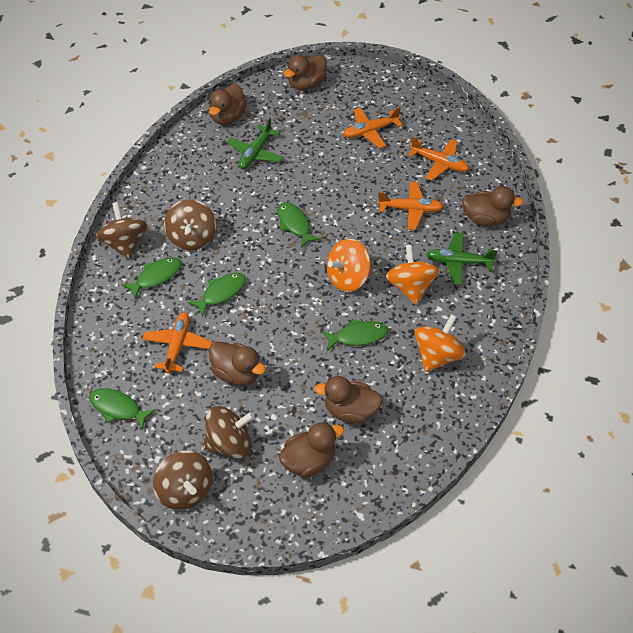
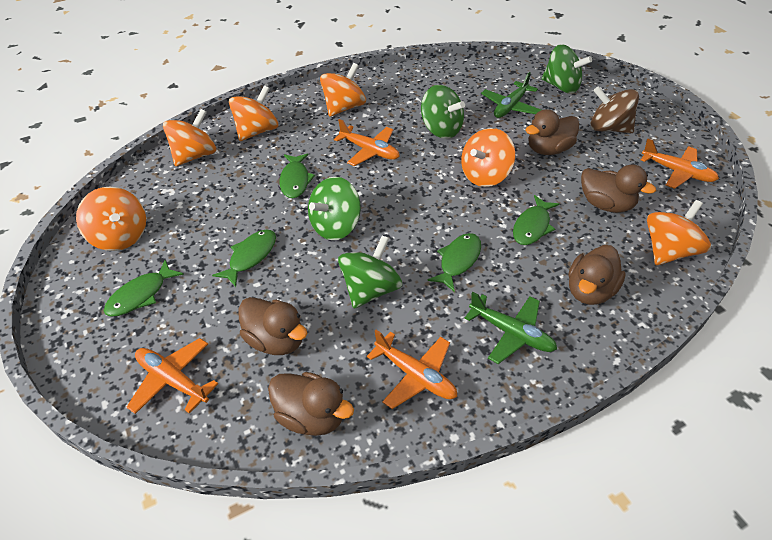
brown duck: [209,84,247,125] [209,342,266,386] [279,422,344,478] [284,54,327,90] [314,376,383,424] [462,186,524,226] = 6 -> [239,297,308,355] [268,372,354,436] [526,109,579,155] [568,245,626,305] [581,164,656,213] = 5
brown spinning top: [96,202,147,260] [153,450,213,510] [164,199,216,251] [204,406,255,459] = 4 -> [591,86,639,133] = 1
green spinning top: none = 0 -> [308,177,361,240] [338,235,402,309] [421,85,465,139] [542,44,592,94] = 4
orange spinning top: [327,239,371,292] [386,244,439,305] [414,314,466,372] = 3 -> [76,187,146,251] [163,109,216,166] [229,85,278,141] [320,63,366,117] [461,128,515,187] [647,200,711,265] = 6

